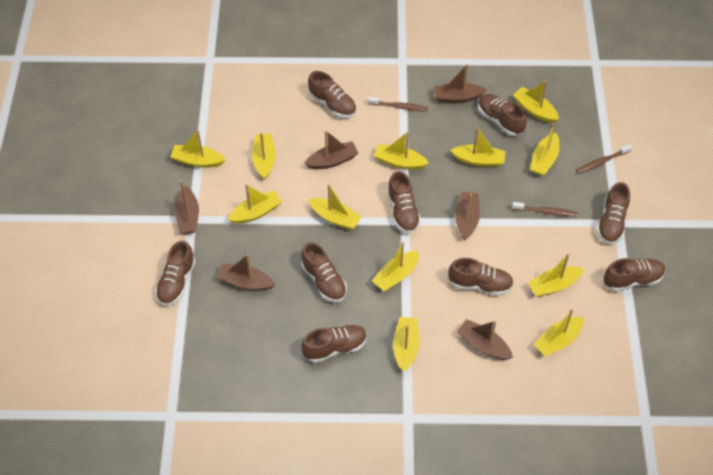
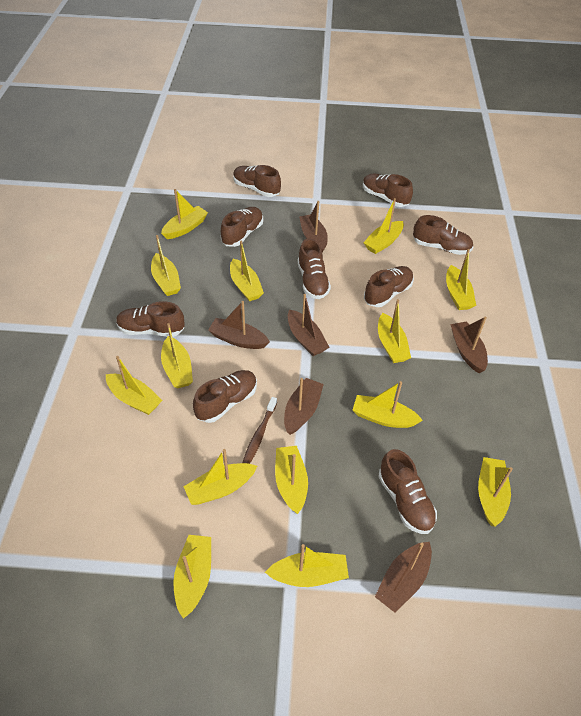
brown toothbrush: [368,97,428,112] [512,202,577,217] [576,144,632,174] = 3 -> [242,397,277,464] = 1
yellow boat: [170,130,226,168] [228,184,282,224] [252,133,276,179] [309,184,362,230] [372,242,419,291] [374,131,429,170] [393,317,419,372] [450,127,506,167] [513,80,559,123] [528,254,583,297] [530,123,560,176] [533,309,584,357] = 12 -> [106,356,162,415] [151,235,181,296] [161,189,208,239] [161,323,193,388] [173,535,211,619] [183,449,257,505] [230,241,264,301] [265,544,349,587] [275,446,308,514] [353,381,423,428] [363,198,404,254] [378,299,411,363] [446,249,476,310] [478,457,513,527] = 14

